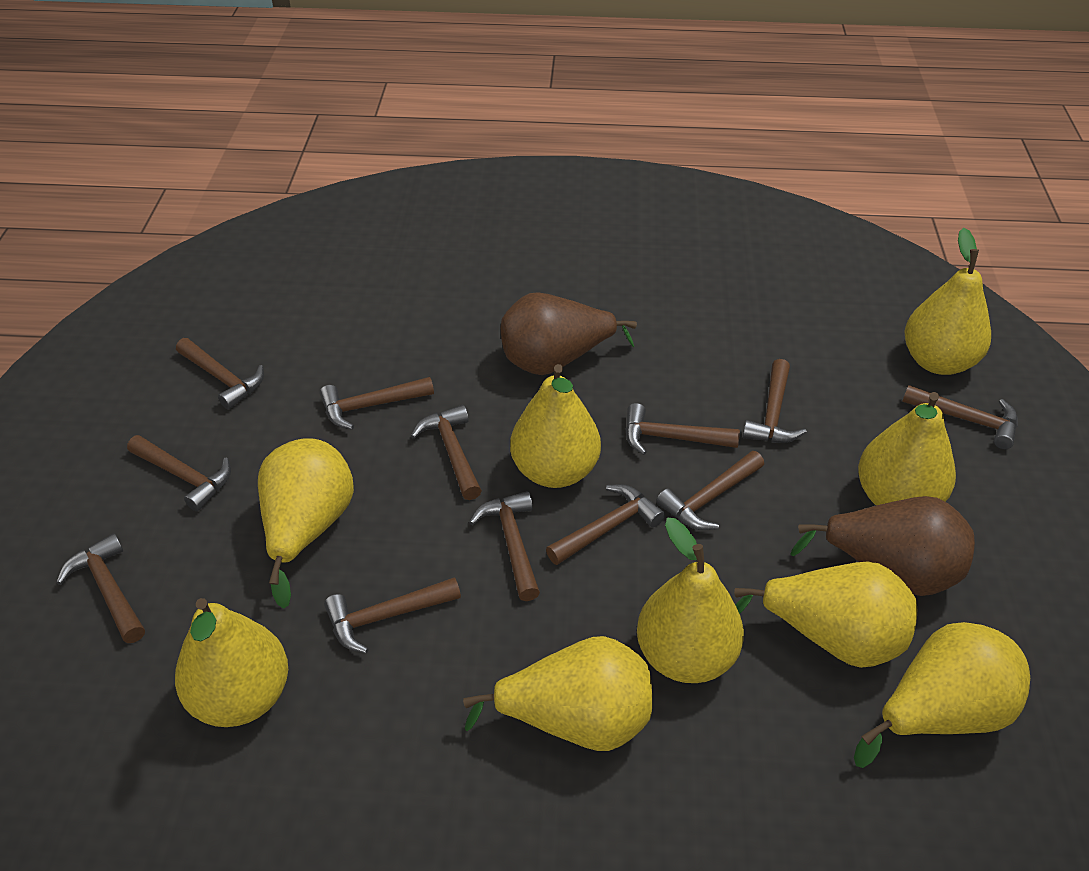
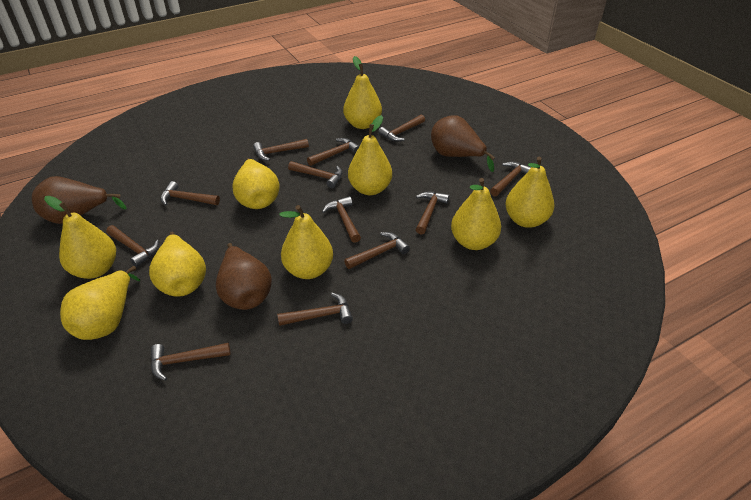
brown pear: [501,292,637,375] [790,496,975,596] = 2 -> [32,176,127,224] [216,243,272,310] [431,115,495,172] = 3

